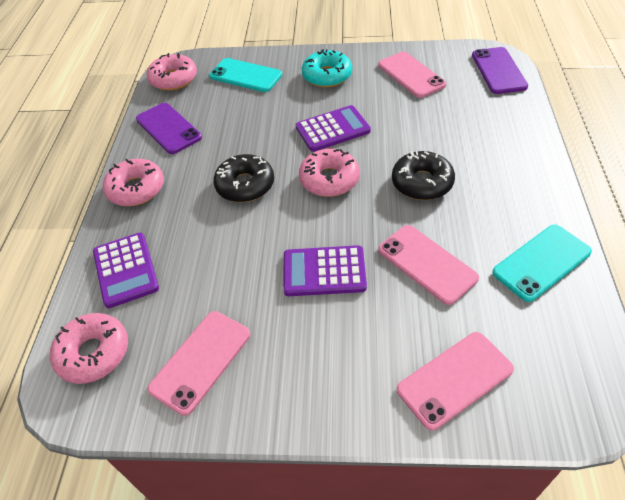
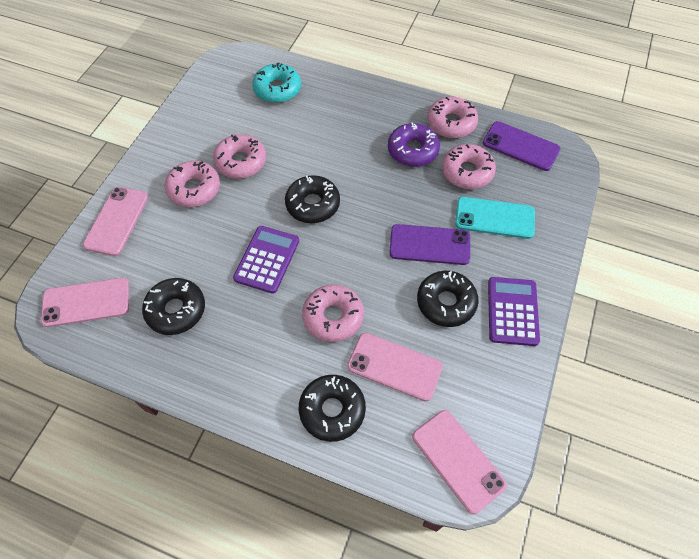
black donut: [213,154,274,202] [392,151,455,200] = 2 -> [142,278,205,335] [285,175,340,223] [299,375,366,442] [417,271,479,327] = 4
pink donut: [50,313,128,384] [103,159,164,206] [147,53,197,91] [299,149,360,197] = 4 -> [165,161,220,207] [213,134,266,179] [302,284,364,342] [427,97,478,138] [442,144,496,189] = 5
purple calculator: [93,233,159,308] [283,245,367,296] [296,105,371,152] = 3 -> [233,226,299,294] [488,277,540,346] = 2
purple donut: none = 0 -> [388,122,440,167] = 1
turquoise phone: [209,58,282,92] [492,225,592,302] = 2 -> [455,197,535,239] = 1

